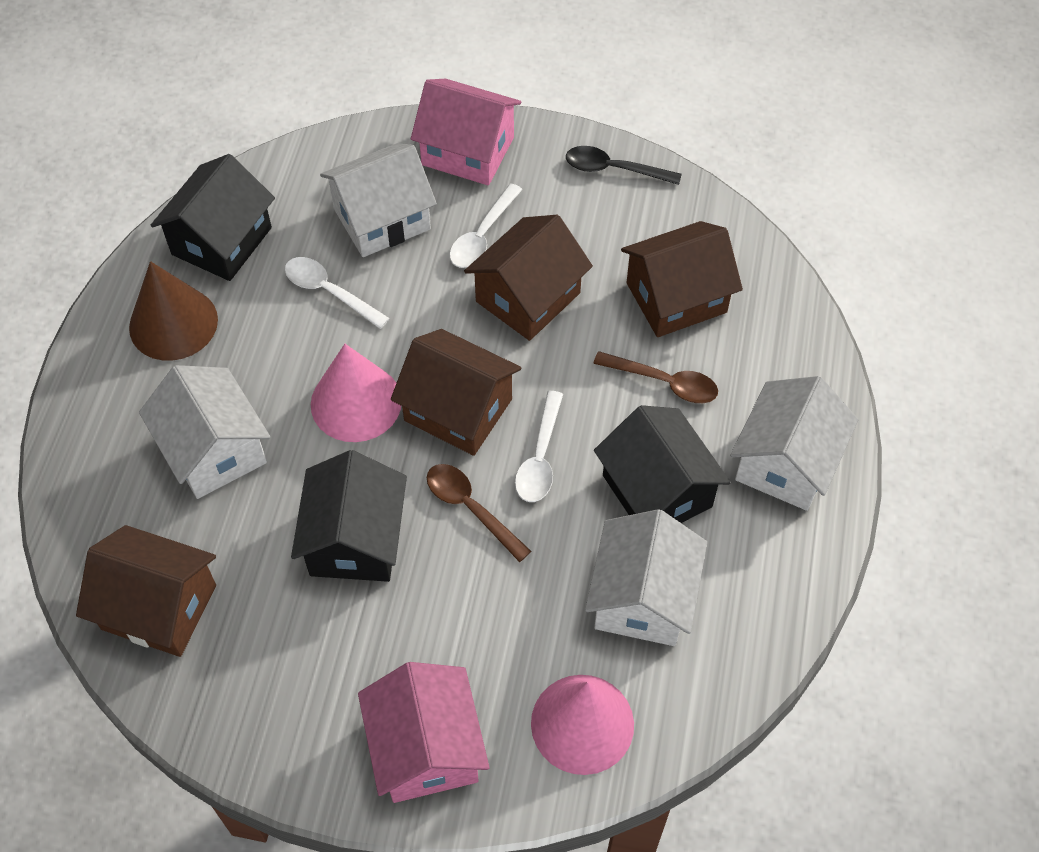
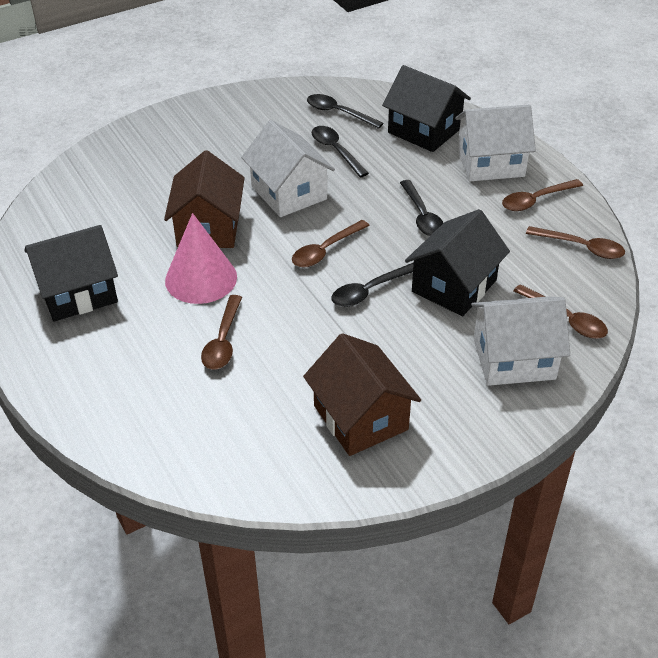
black spoon: [566,146,682,185] = 1 -> [307,94,383,129] [312,126,369,177] [332,263,414,307] [400,180,443,236] = 4
brown cone: [129,261,218,361] = 1 -> none = 0
brown house: [76,525,216,657] [391,329,521,456] [464,215,593,341] [621,221,743,337] = 4 -> [164,150,245,248] [303,333,421,456] = 2
brown spoon: [427,464,531,562] [593,351,718,403] = 2 -> [201,295,242,370] [292,220,370,267] [502,179,583,211] [513,284,608,339] [526,226,625,259] = 5
pink cone: [311,344,401,442] [531,675,634,775] = 2 -> [165,213,237,304] = 1
pink house: [358,662,490,803] [411,79,521,185] = 2 -> none = 0
white house: [139,365,270,499] [320,143,437,257] [585,509,707,646] [730,376,858,511] = 4 -> [241,120,335,217] [455,104,536,181] [471,297,570,386] = 3
white spoon: [285,257,390,329] [449,184,522,268] [515,391,563,502] = 3 -> none = 0

